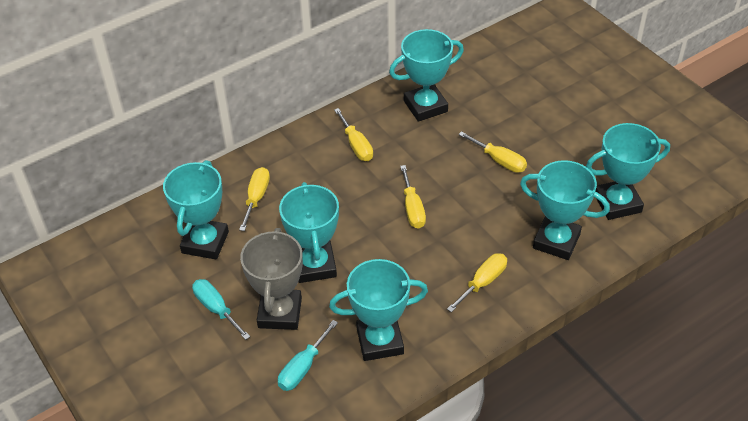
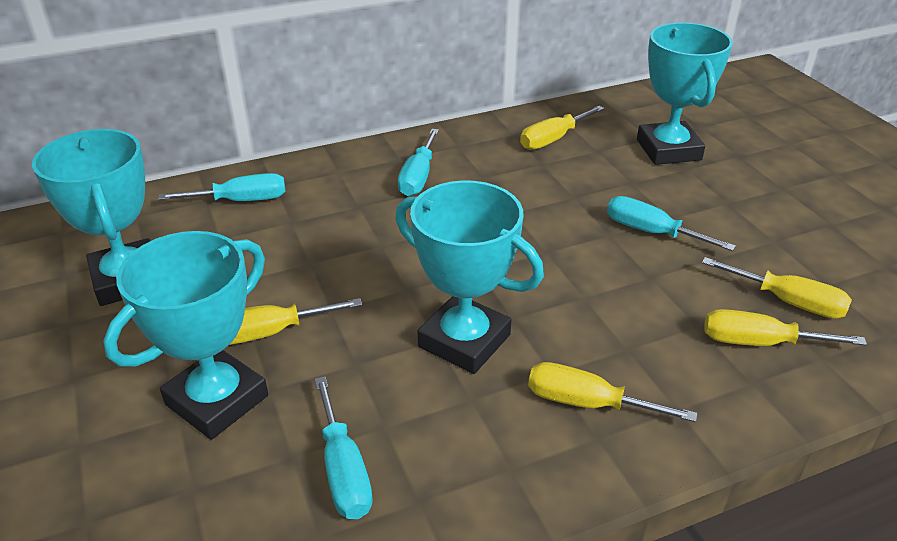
grey trophy: [240,228,303,330] = 1 -> none = 0
turquoise screwdriver: [192,279,250,340] [278,320,338,391] = 2 -> [158,173,286,201] [315,376,373,519] [398,129,439,196] [607,196,736,251] = 4
turquoise trophy: [163,160,229,259] [279,182,339,283] [329,259,428,361] [389,29,464,122] [520,160,610,260] [586,123,670,220] = 6 -> [32,129,150,306] [104,231,268,440] [395,180,544,374] [637,22,733,165] = 4

